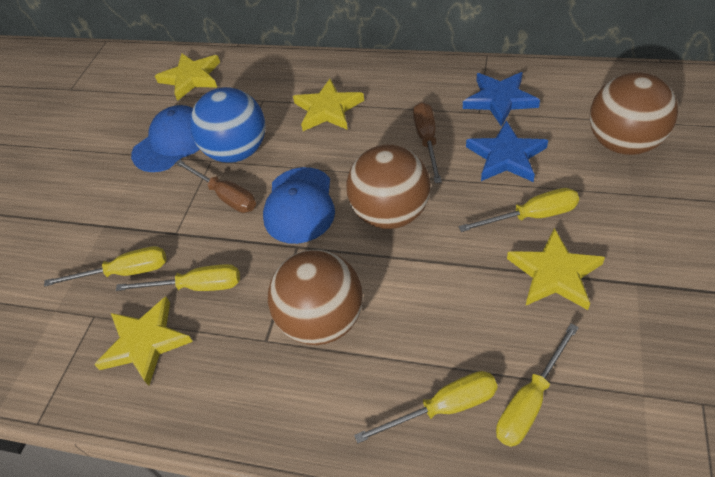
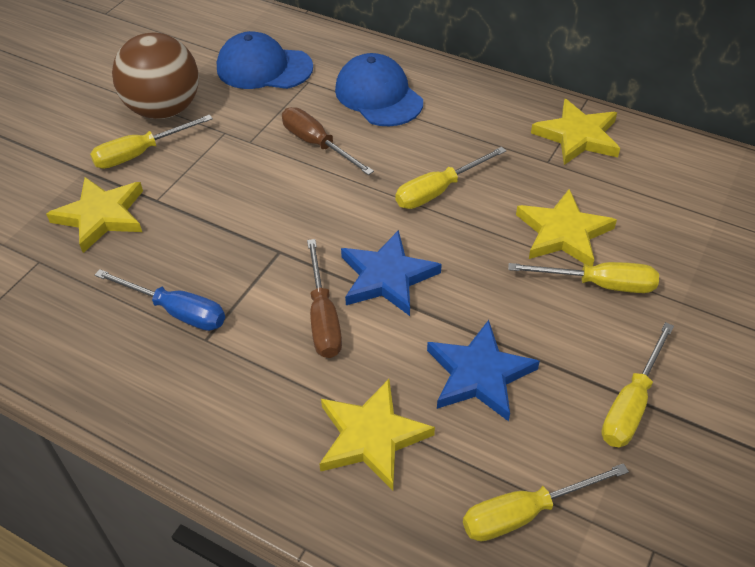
blue ball: [190,87,266,163] = 1 -> none = 0
blue screwdriver: none = 0 -> [95,269,225,331] = 1
brown ball: [268,250,363,345] [346,145,431,229] [590,72,678,155] = 3 -> [112,33,199,119] = 1

